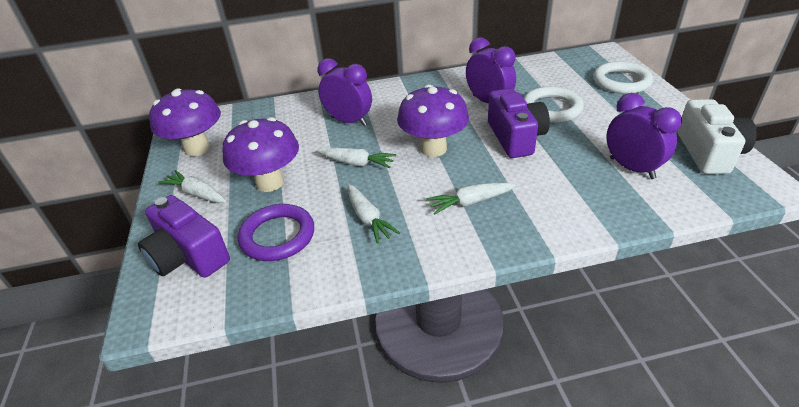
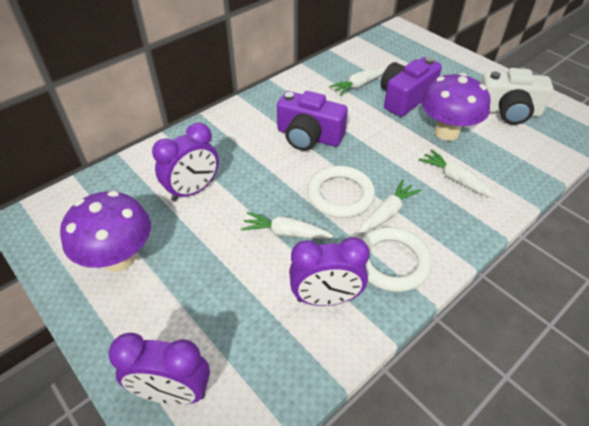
purple mushroom: [149,88,221,156] [222,117,299,192] [397,84,469,157] = 3 -> [60,191,151,272] [421,73,491,141] = 2
purple ring: [238,204,314,261] = 1 -> none = 0

